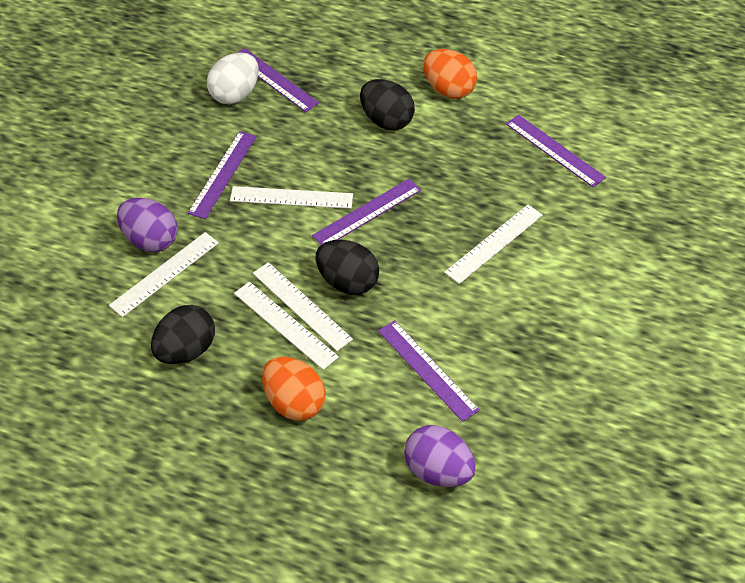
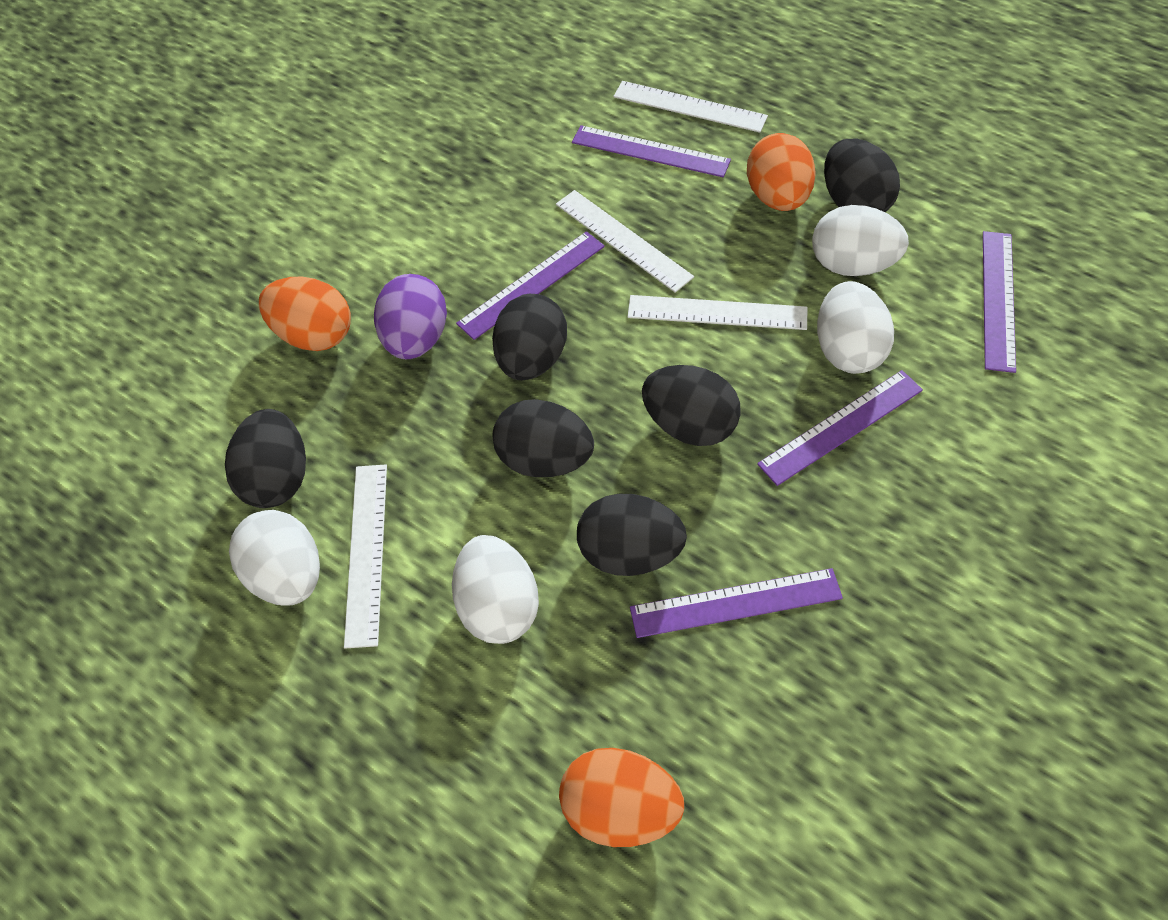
black egg: [151,305,215,364] [316,240,379,295] [360,79,415,130] = 3 -> [225,409,306,508] [492,294,567,380] [493,399,594,477] [577,494,687,576] [642,365,741,446] [824,139,900,212] = 6
orange egg: [262,357,326,421] [423,49,477,99] = 2 -> [259,276,351,351] [559,748,684,847] [747,133,816,211] = 3
purple egg: [117,198,178,252] [404,425,476,487] = 2 -> [374,274,447,359] = 1
white egg: [207,52,259,105] = 1 -> [229,510,320,606] [452,535,539,644] [812,205,909,276] [817,281,894,374] = 4
white ruler: [109,232,219,317] [230,186,353,209] [234,282,339,370] [253,262,353,351] [444,205,543,284] = 5 -> [344,464,387,649] [556,190,694,293] [613,81,768,133] [627,295,807,330] = 4

